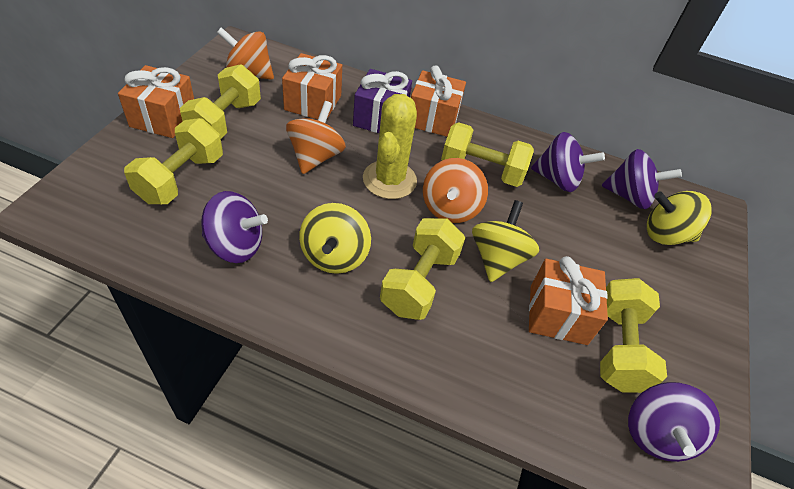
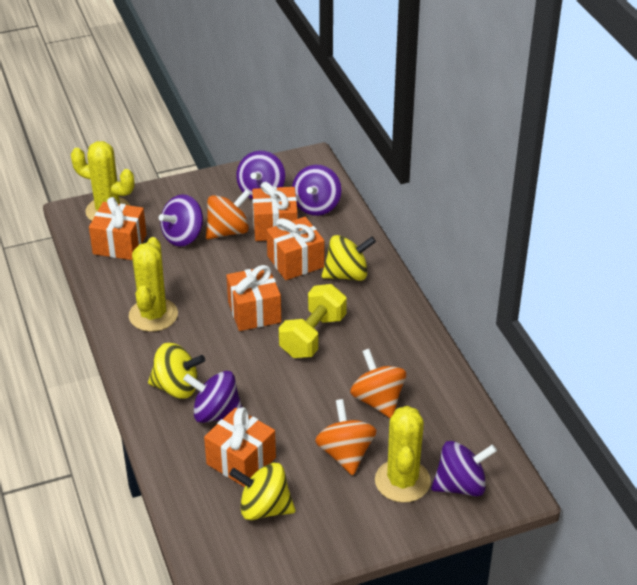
orange gift: [118,65,194,138] [282,53,342,120] [411,65,466,137] [529,256,608,345] = 4 -> [89,197,147,260] [204,407,276,487] [226,265,281,331] [252,182,298,241] [267,217,324,280] = 5
purple gift: [353,69,412,133] = 1 -> none = 0
purple spinning top: [201,191,268,263] [531,132,605,192] [602,149,682,209] [628,382,720,462] = 4 -> [159,194,203,247] [183,371,242,423] [236,151,285,199] [292,165,341,216] [431,441,497,497] = 5
yellow cactus: [363,94,417,199] = 1 -> [71,141,134,221] [129,237,178,332] [375,406,431,503] = 3
yellow dumbbell: [124,118,223,204] [180,64,261,139] [380,218,465,320] [441,122,534,187] [600,278,667,393] = 5 -> [279,284,347,358] = 1

